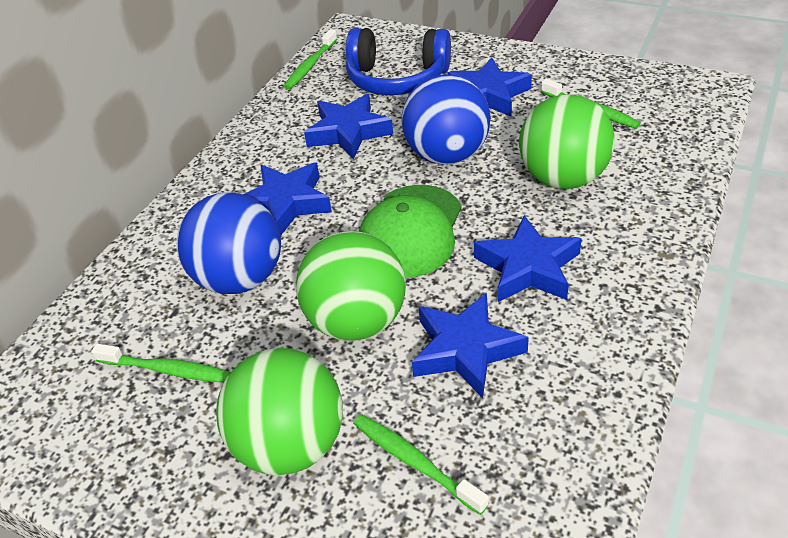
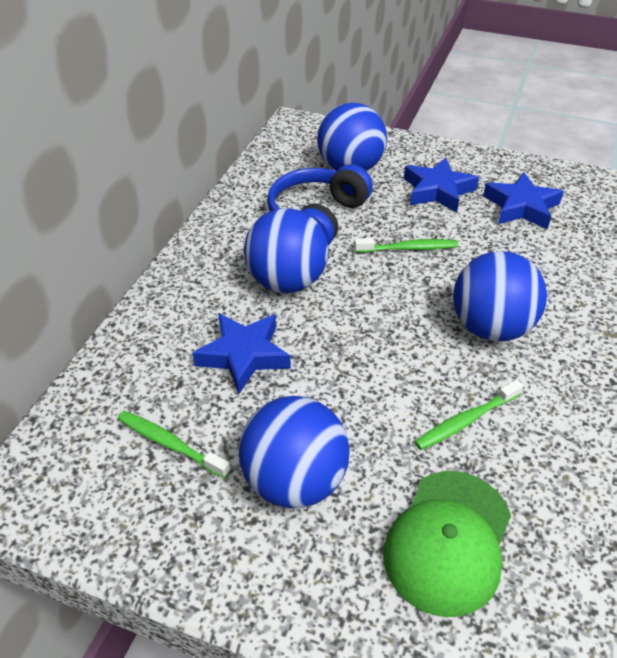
blue ball: [177,192,281,294] [402,74,491,165] = 2 -> [239,396,350,508] [244,208,329,293] [317,103,387,171] [453,251,547,341] = 4
blue star: [243,163,332,236] [304,94,393,160] [412,293,529,398] [448,57,532,116] [474,215,582,302] = 5 -> [192,313,291,394] [404,157,479,213] [483,172,564,230] = 3
green ball: [216,348,343,475] [296,231,406,341] [519,94,615,189] = 3 -> none = 0
green toothbrush: [91,344,231,383] [284,29,337,90] [353,414,489,515] [541,79,641,129] = 4 -> [118,411,231,478] [354,238,458,253] [415,380,524,450] = 3

